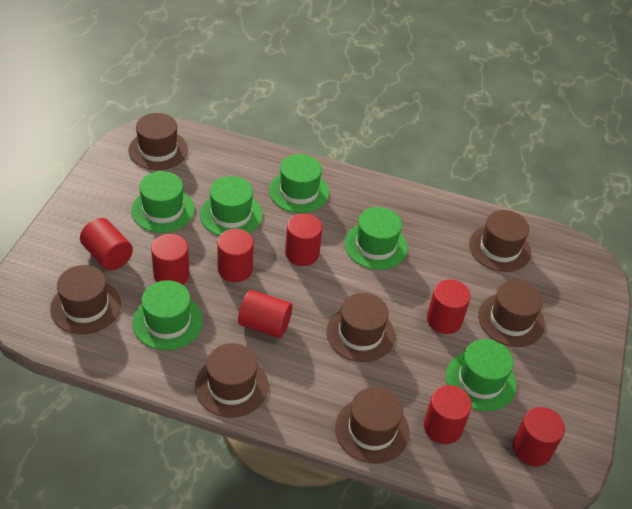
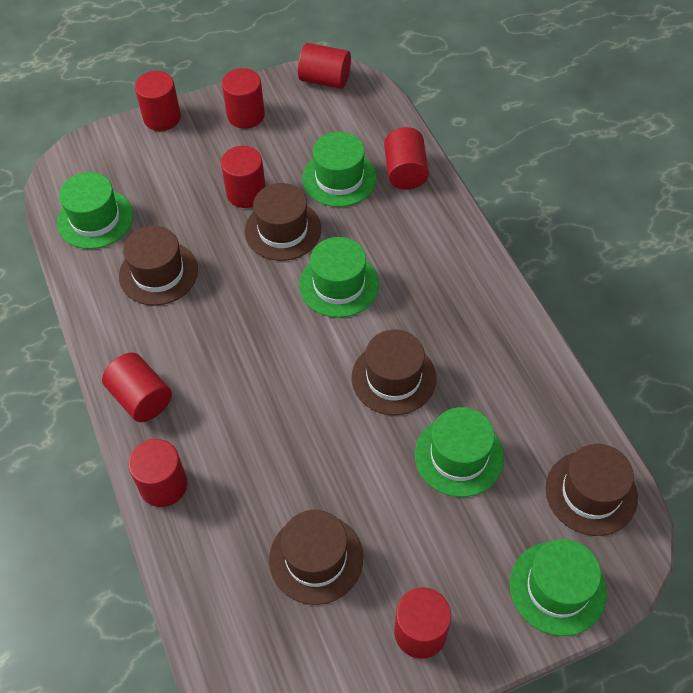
brown hat: [50,265,121,334] [129,113,188,170] [195,343,268,418] [326,293,395,362] [335,387,409,464] [469,210,531,272] [478,280,545,347] = 7 -> [119,226,198,305] [245,183,321,261] [269,510,363,605] [352,330,436,415] [545,444,638,536] = 5
green hat: [131,171,195,233] [133,280,203,350] [200,176,262,236] [269,154,329,213] [345,207,407,270] [446,339,516,411] = 6 -> [57,172,133,249] [299,237,379,318] [302,132,377,207] [415,407,504,497] [510,539,607,636] = 5

